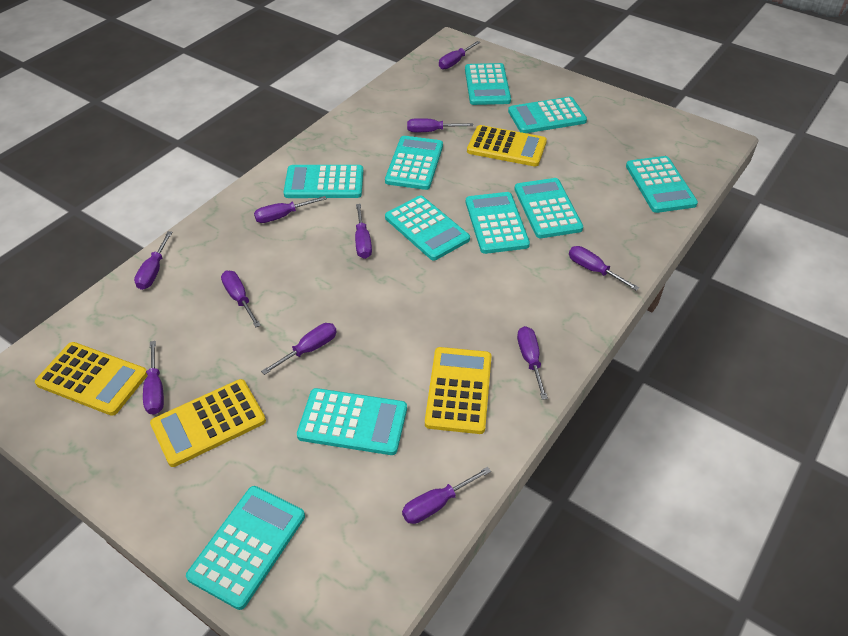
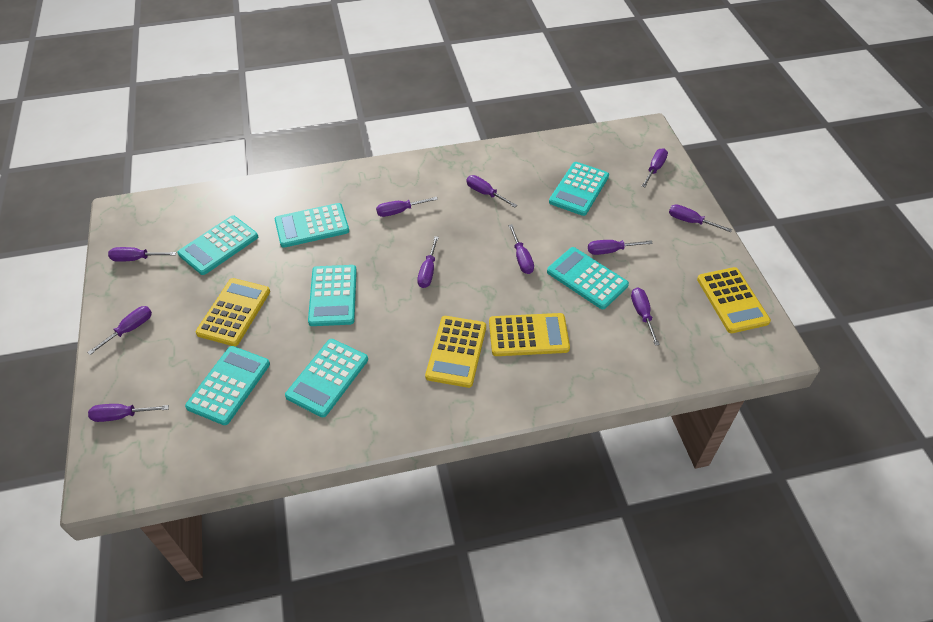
turquoise calculator: [186,486,305,610] [284,165,363,198] [297,388,407,455] [385,136,443,190] [385,196,470,261] [465,63,511,105] [466,192,530,254] [508,97,587,133] [514,178,583,238] [626,156,698,213] = 10 -> [178,215,258,275] [185,346,270,425] [275,203,349,248] [285,339,368,417] [308,265,357,326] [547,247,629,309] [549,162,609,216] = 7

